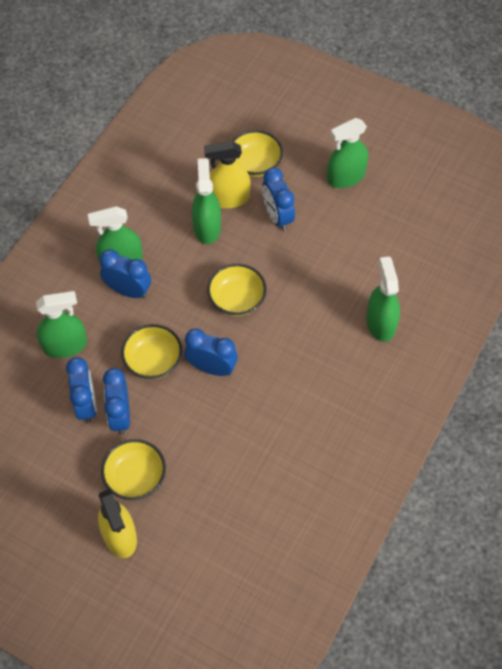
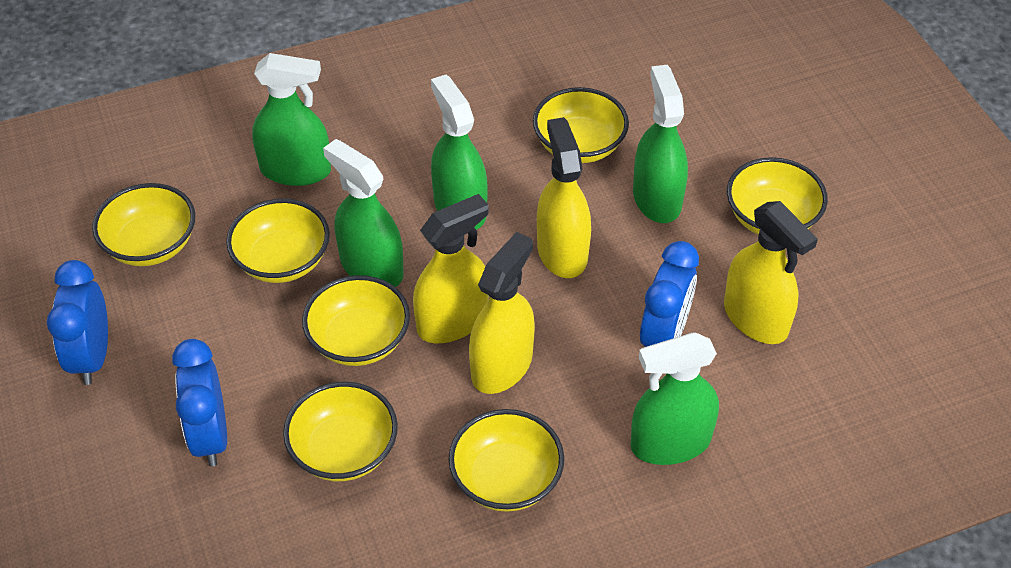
blue clock: [66,357,97,423] [100,249,151,299] [103,368,130,435] [184,329,238,376] [262,167,295,231] = 5 -> [46,260,108,385] [172,339,227,467] [640,241,699,347] = 3
yellow bowl: [101,439,166,500] [121,324,182,379] [207,264,267,316] [232,130,283,177] = 4 -> [92,183,195,266] [226,199,330,283] [283,382,398,481] [302,275,410,366] [448,409,564,512] [533,87,629,163] [727,157,828,235] = 7
yellow spray bottle: [98,489,137,558] [204,141,251,208] = 2 -> [413,194,489,343] [469,232,535,394] [537,117,591,278] [724,201,818,344] = 4

